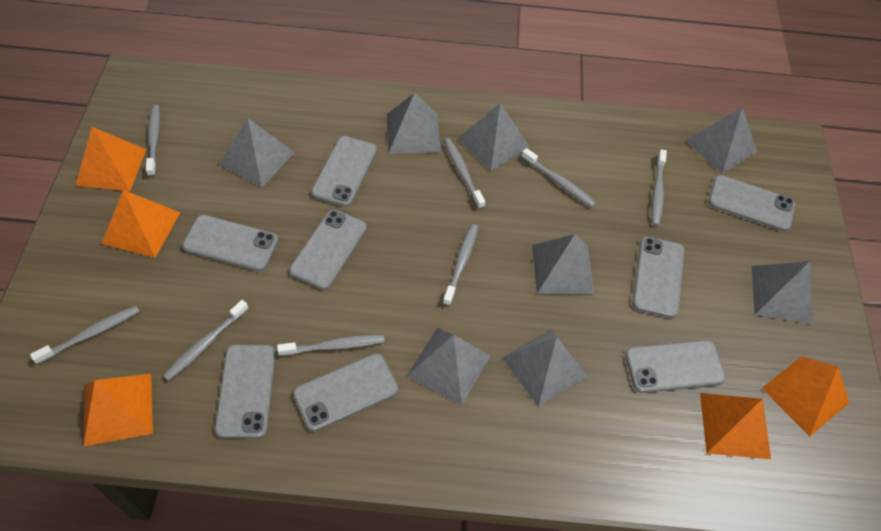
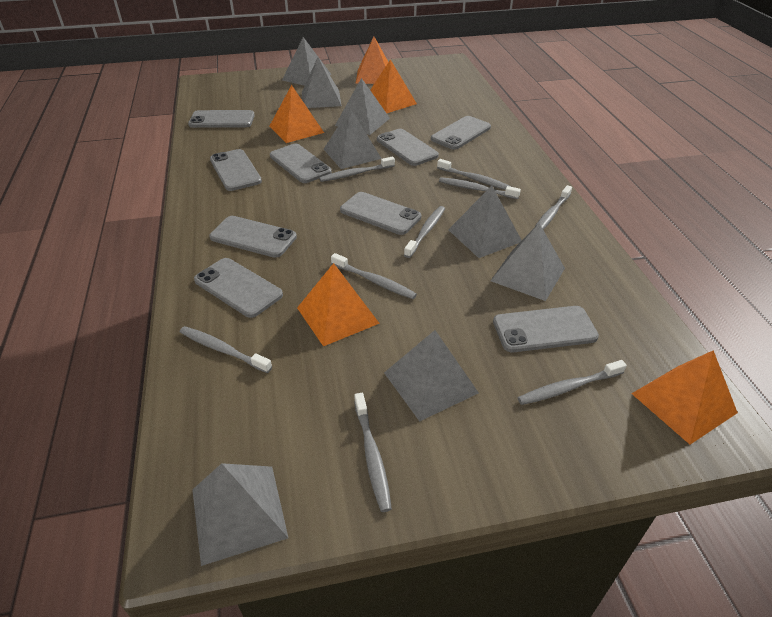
grey phone: [182,215,278,271] [215,345,276,438] [289,210,367,290] [293,354,398,431] [311,136,377,207] [625,340,726,393] [632,237,684,318] [708,175,795,231] = 8 -> [188,110,255,128] [194,258,283,318] [209,216,297,258] [210,149,262,191] [270,144,332,183] [340,192,421,235] [377,129,439,166] [431,116,491,150] [493,306,599,352] = 9
grey toothbrush: [30,306,140,364] [146,105,160,177] [163,300,249,381] [277,335,385,356] [443,224,478,306] [444,138,485,209] [522,148,596,208] [652,149,667,226] = 8 -> [180,326,272,373] [319,157,395,182] [331,253,417,299] [354,393,392,512] [404,206,445,258] [437,159,511,190] [439,177,521,199] [517,360,627,405] [534,185,572,230] = 9

